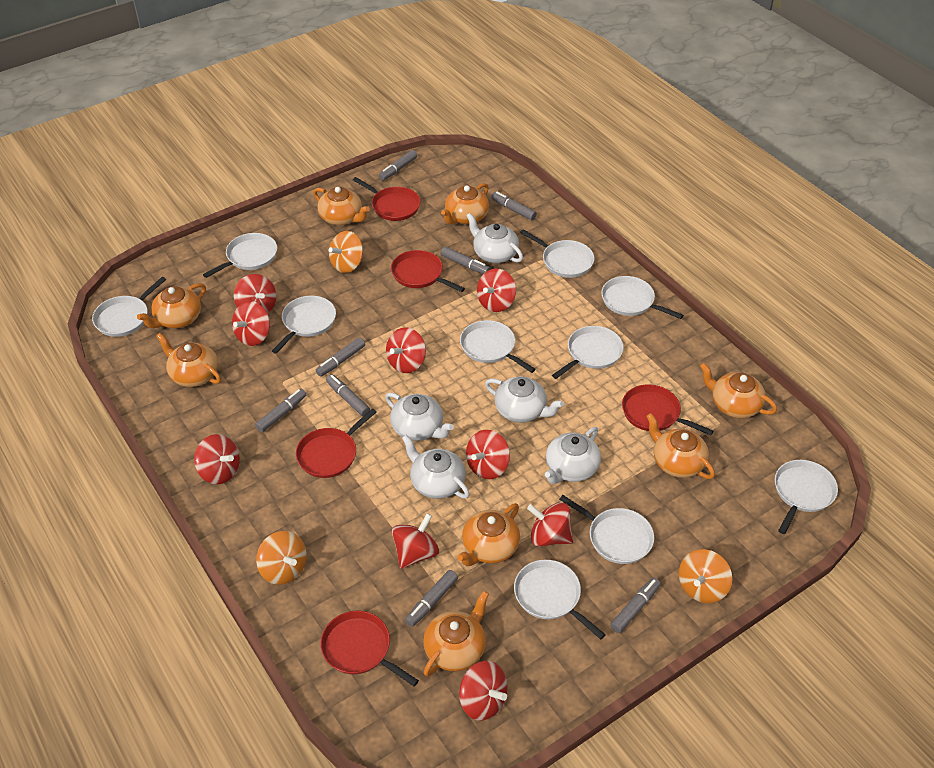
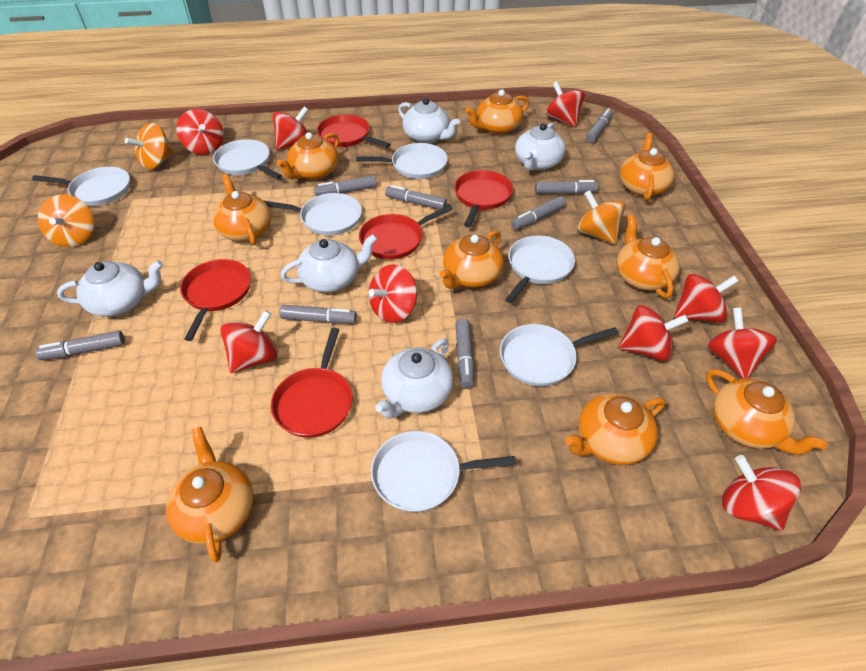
orange teapot: [137,283,206,328] [156,333,221,387] [313,187,370,225] [423,591,489,677] [441,183,489,224] [457,503,520,566] [646,413,715,479] [700,363,777,418] = 8 -> [166,427,253,562] [213,174,271,245] [277,132,339,180] [439,230,504,289] [465,90,529,134] [565,393,665,465] [616,215,680,298] [620,133,674,200] [706,369,827,455] = 9
white pan: [92,277,166,337] [203,233,277,278] [272,296,336,354] [460,320,536,373] [514,560,606,639] [520,229,594,278] [552,326,624,379] [559,495,654,564] [601,276,683,319] [775,460,838,534] = 10 -> [32,167,130,206] [213,139,282,179] [264,193,362,236] [356,143,448,179] [371,431,516,512] [500,324,618,386] [505,235,575,303] = 7

